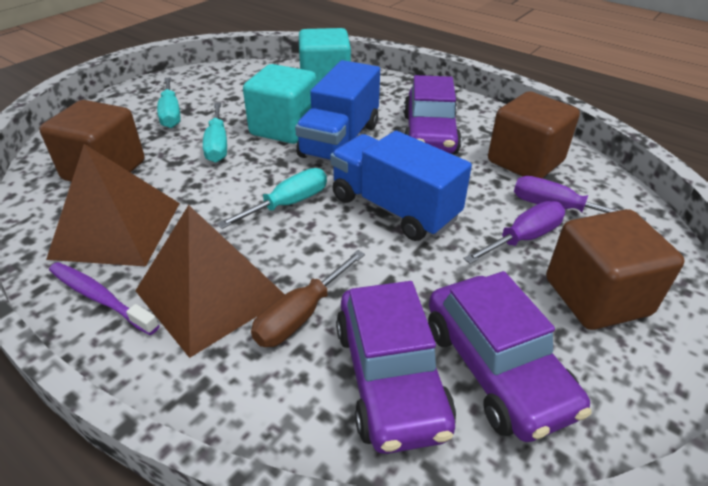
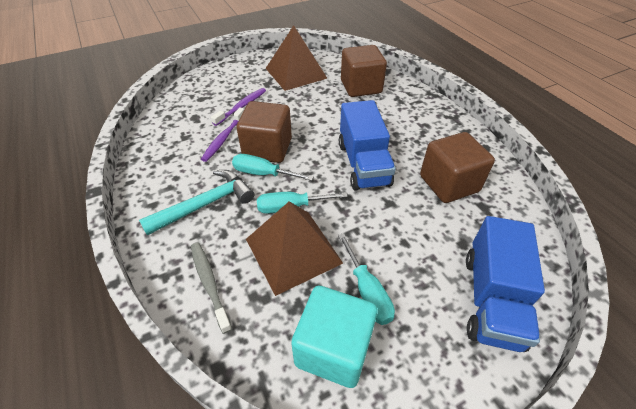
brown screwdriver: [251,250,365,347] = 1 -> none = 0
grey toothbrush: none = 0 -> [191,242,232,334] = 1
purple car: [336,281,456,454] [404,75,462,154] [428,271,592,442] = 3 -> none = 0
purple screwdriver: [463,201,565,264] [514,176,646,221] = 2 -> none = 0
purple toothbrush: [49,262,160,335] = 1 -> [201,107,244,162] [211,88,266,126] = 2
turquoise cube: [243,64,317,144] [299,28,351,83] = 2 -> [291,286,378,388] = 1
turquoise hammer: none = 0 -> [139,170,254,236] = 1

